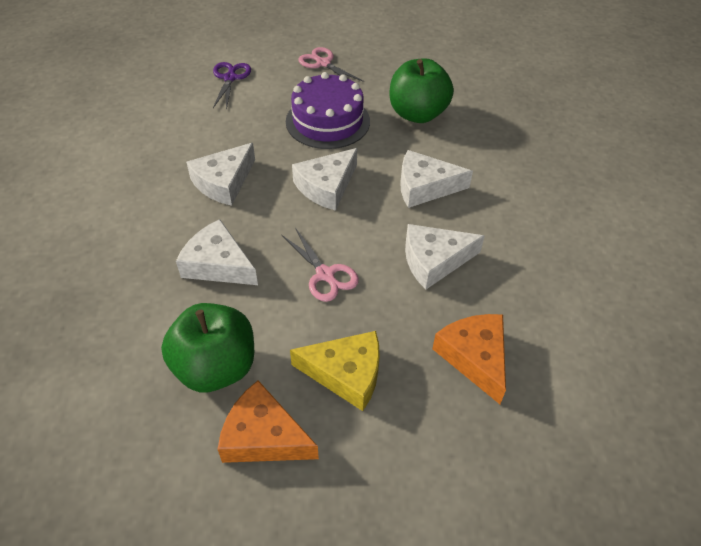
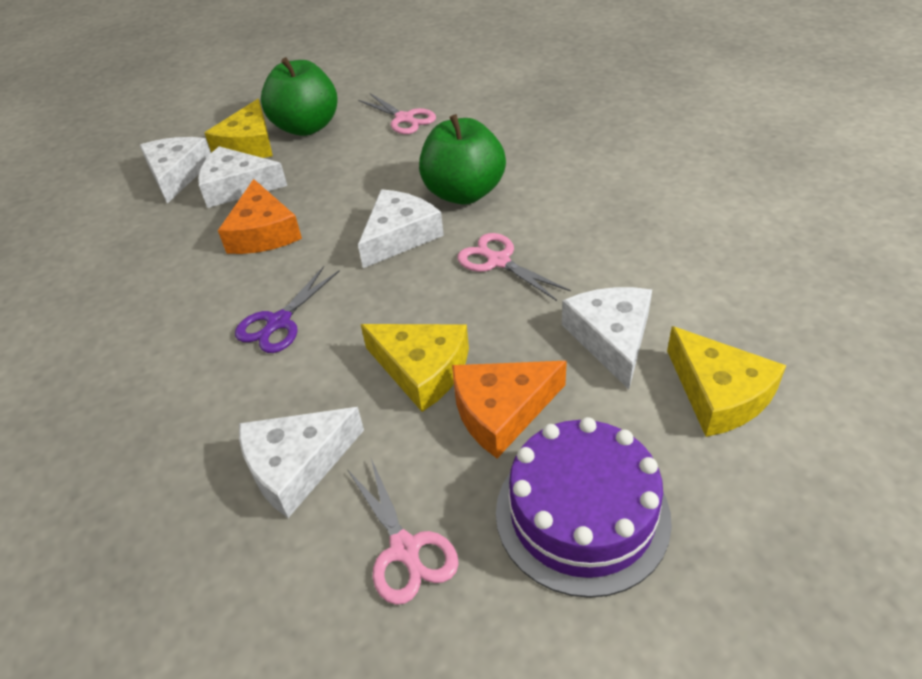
pink scissors: [282,228,359,302] [298,47,364,82] = 2 -> [347,459,459,605] [358,93,436,134] [457,233,571,301] = 3
yellow cheese: [290,331,380,411] = 1 -> [205,99,273,158] [361,324,469,412] [667,326,786,437] = 3

